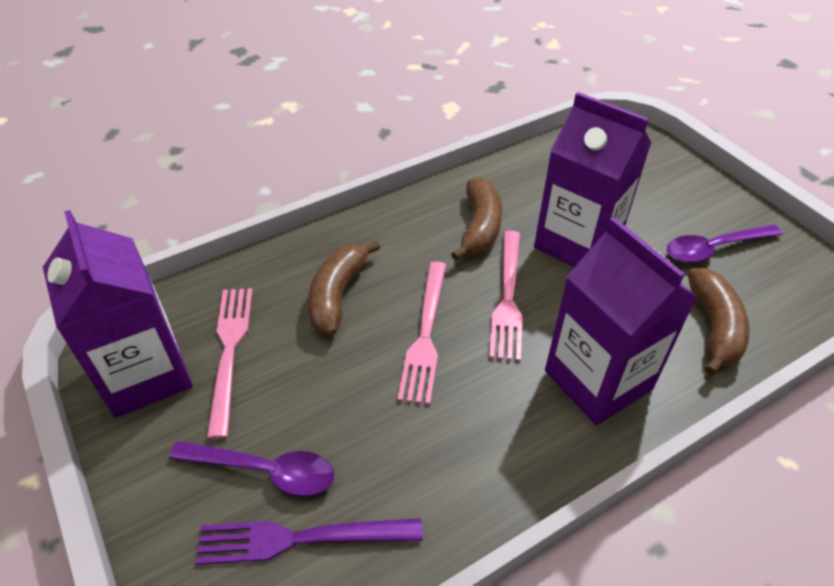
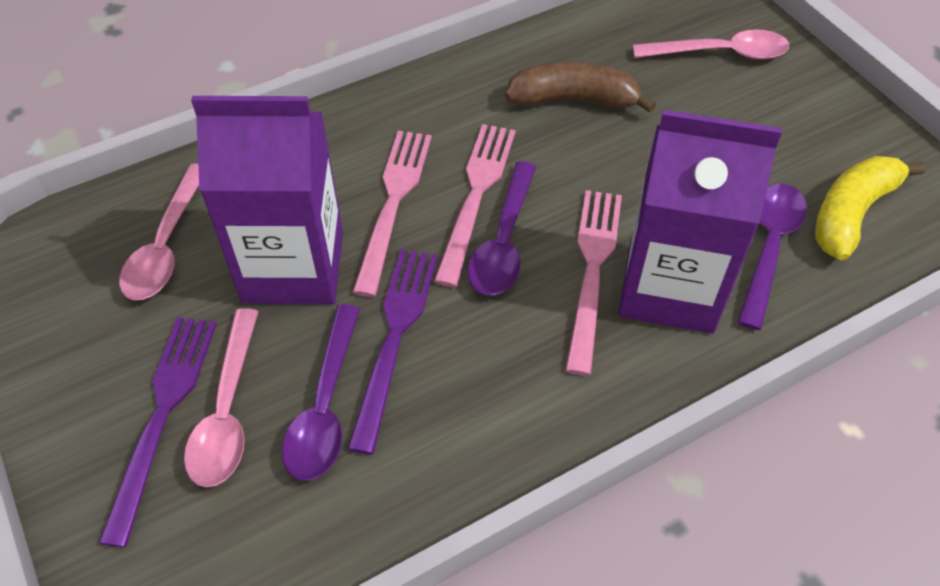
brown banana: [308,241,380,335] [451,177,502,261] [688,268,750,375] = 3 -> [505,62,656,113] = 1
pink spoon: none = 0 -> [119,163,199,300] [184,308,259,487] [632,29,789,60] = 3
purple carton: [43,210,193,418] [534,92,651,267] [545,217,697,425] = 3 -> [191,96,343,304] [619,110,782,334] = 2
purple fork: [195,518,423,565] = 1 -> [99,317,217,548] [347,249,438,455] = 2
purple spoon: [169,441,334,496] [667,224,783,263] = 2 -> [282,304,360,481] [468,161,536,295] [737,183,807,330] = 3
yellow banana: none = 0 -> [815,156,926,260] = 1

